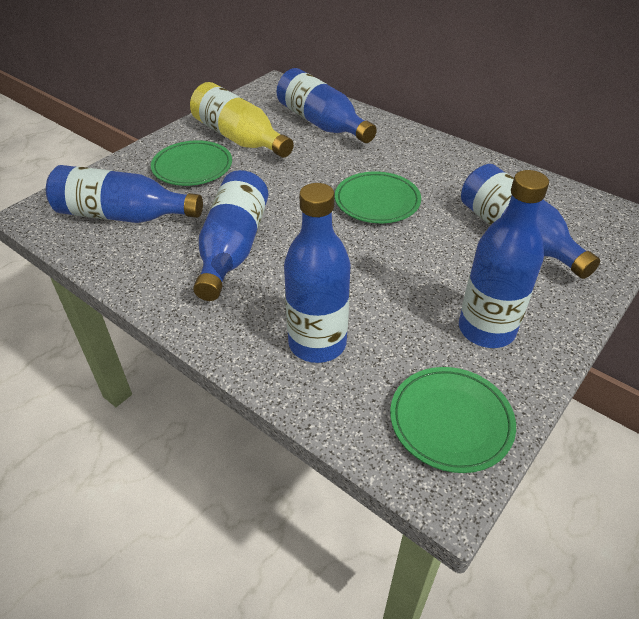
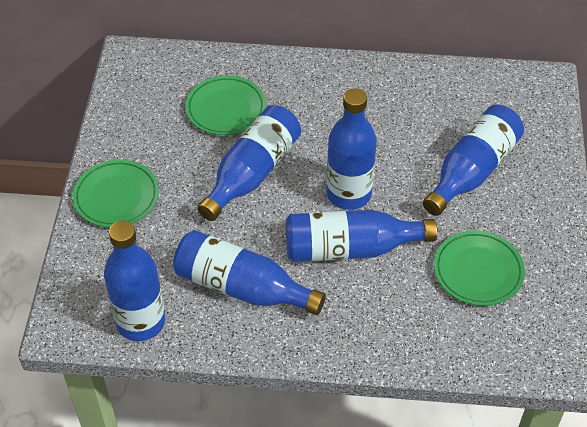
yellow bottle: [190,82,294,158] = 1 -> none = 0

